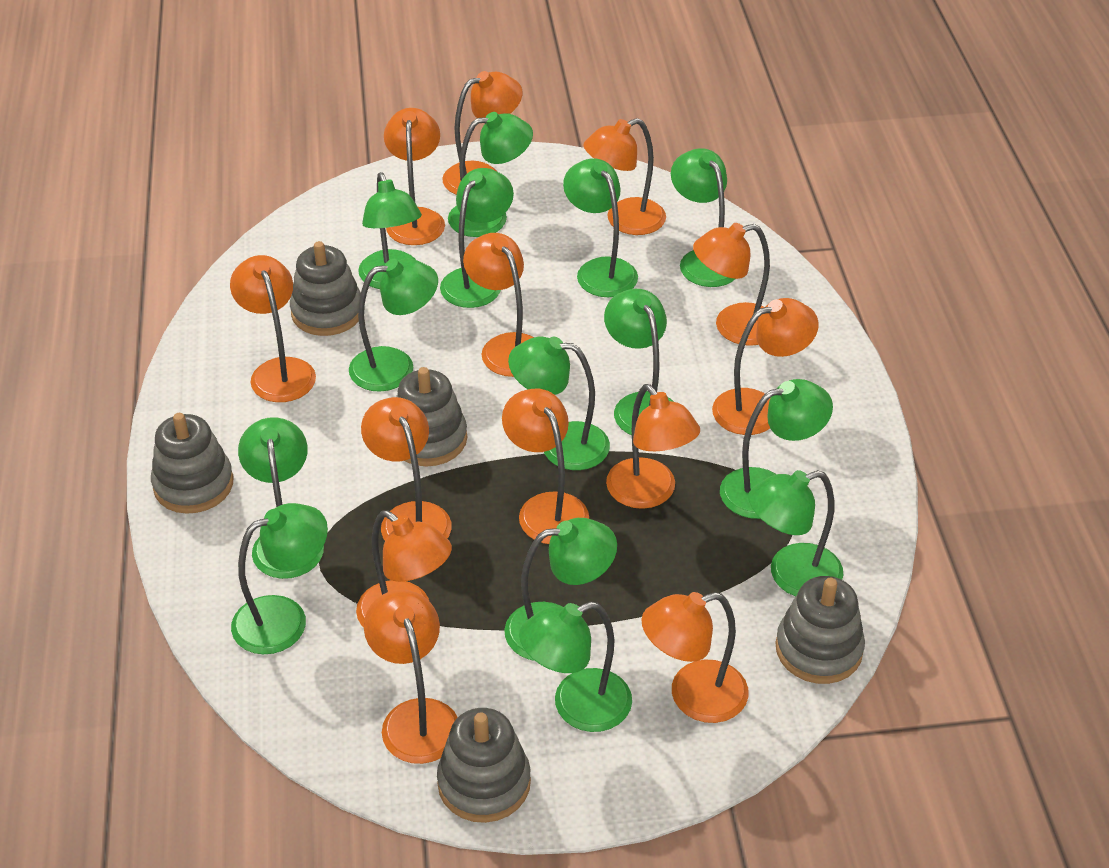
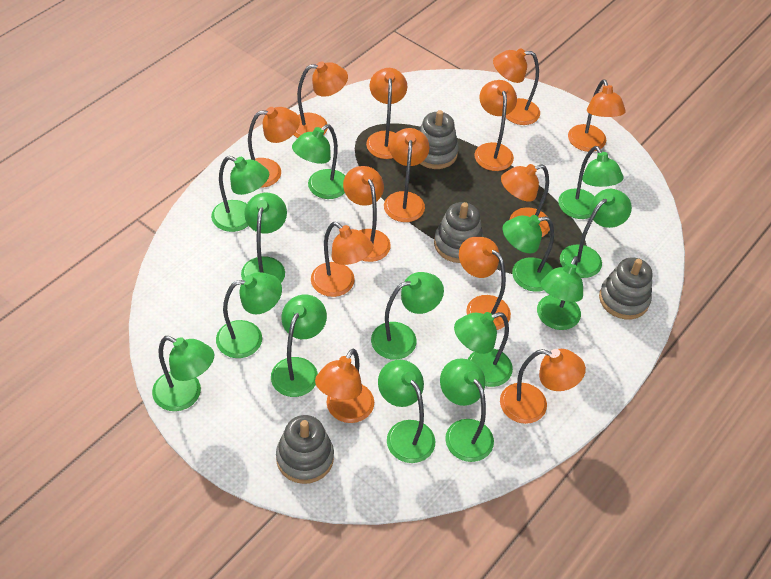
grey stacking toy: [151,413,233,514] [290,241,361,336] [396,367,467,466] [437,708,531,823] [776,576,865,684] = 5 -> [276,415,334,484] [419,110,458,169] [434,202,483,263] [599,257,652,319] = 4

